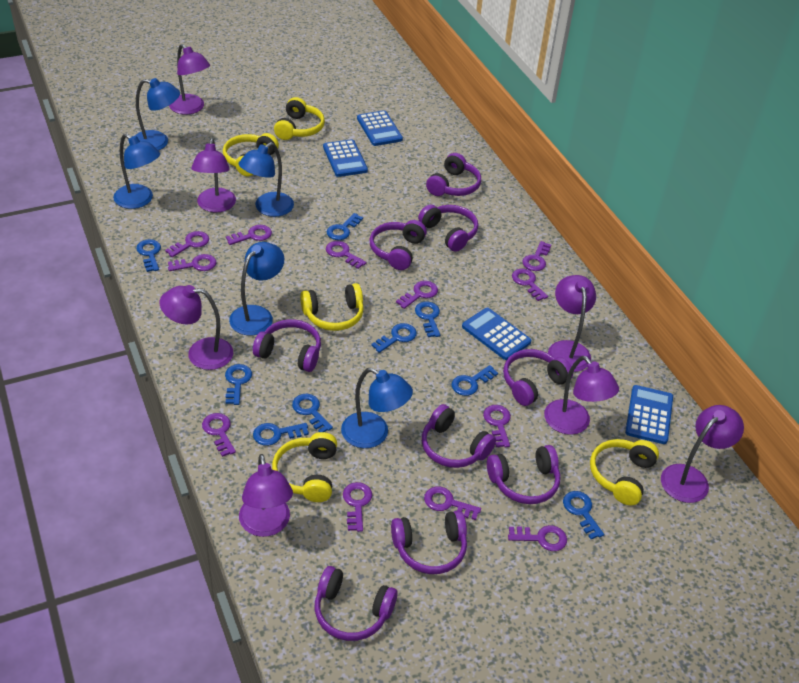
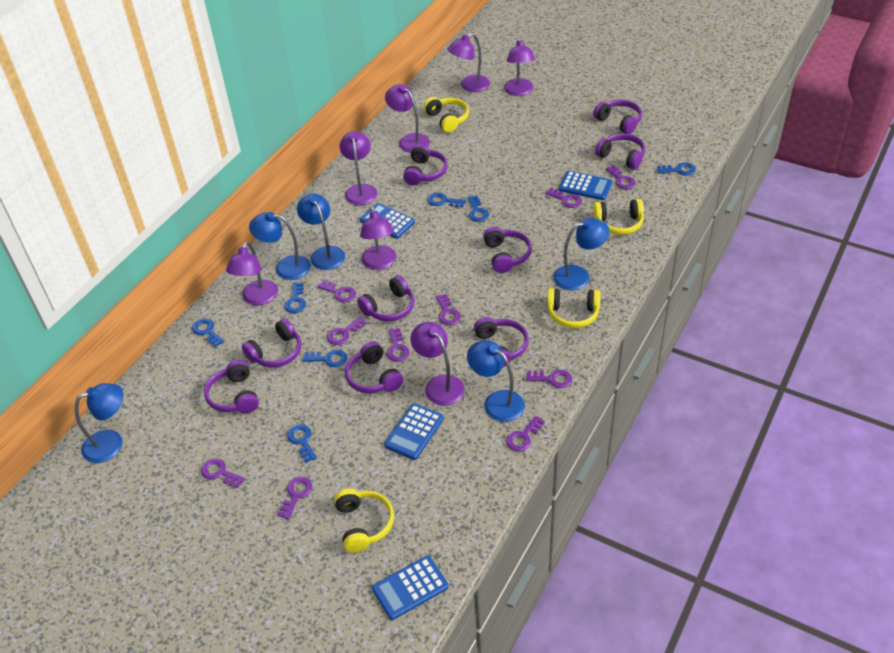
blue key: [136,239,161,272] [225,364,252,405] [253,423,309,446] [292,394,333,432] [327,213,363,240] [371,323,417,353] [415,302,440,337] [452,365,498,396] [563,491,604,539] = 9 -> [192,319,225,347] [284,282,306,313] [287,425,317,463] [303,350,347,367] [428,192,466,207] [468,195,489,222] [657,162,696,175] = 7
purple key: [165,231,209,257] [168,254,216,271] [202,413,236,457] [226,225,272,245] [326,241,367,269] [343,482,372,532] [396,281,438,309] [424,486,481,520] [483,405,511,447] [508,525,567,551] [512,269,548,301] [522,241,551,271] = 12 -> [201,458,245,488] [278,477,312,519] [318,280,356,302] [327,317,367,345] [387,328,410,362] [436,294,461,325] [506,416,545,451] [526,370,572,388] [545,188,582,208] [606,165,636,189] = 10
yellow headphones: [223,133,279,177] [272,432,337,502] [274,97,325,140] [300,283,364,331] [590,439,659,505] = 5 -> [334,488,394,553] [424,97,469,133] [547,288,601,328] [593,199,644,235] = 4

